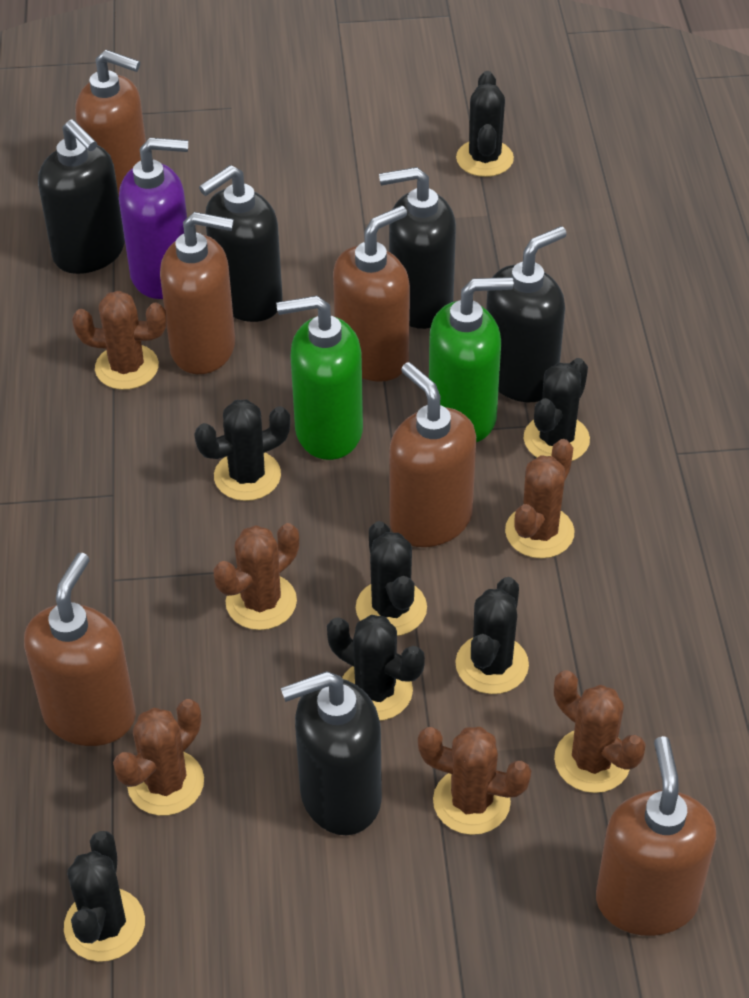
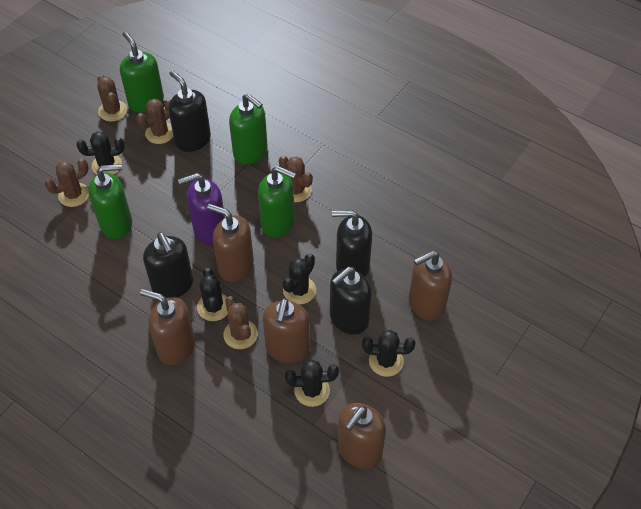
black cactus: [64,831,145,962] [194,399,290,501] [327,615,425,721] [356,521,427,636] [455,577,529,694] [456,71,514,177] [524,358,590,461] = 7 -> [77,131,125,175] [197,268,228,321] [283,253,316,304] [285,359,339,407] [362,330,416,377] = 5
black soap dispenser: [38,119,125,274] [199,165,283,322] [281,671,382,835] [379,167,456,329] [486,226,567,402] = 5 -> [143,232,193,298] [168,70,211,152] [330,267,372,335] [332,210,372,277] = 4
brown cactus: [72,291,167,390] [113,699,204,815] [213,523,299,630] [418,727,531,835] [505,439,575,558] [554,670,645,793] = 6 -> [45,158,89,207] [97,75,127,121] [137,99,173,144] [223,296,258,349] [279,155,313,202] = 5
brown soap dispenser: [24,553,136,746] [75,50,146,196] [160,212,235,374] [333,206,410,382] [389,362,476,547] [596,736,716,936] = 6 -> [140,289,195,365] [207,204,254,282] [263,298,310,363] [338,403,386,469] [409,251,452,321] = 5
green soap dispenser: [277,296,363,460] [429,277,514,442] = 2 -> [89,164,132,239] [120,31,164,113] [229,93,268,164] [258,166,296,238] = 4

